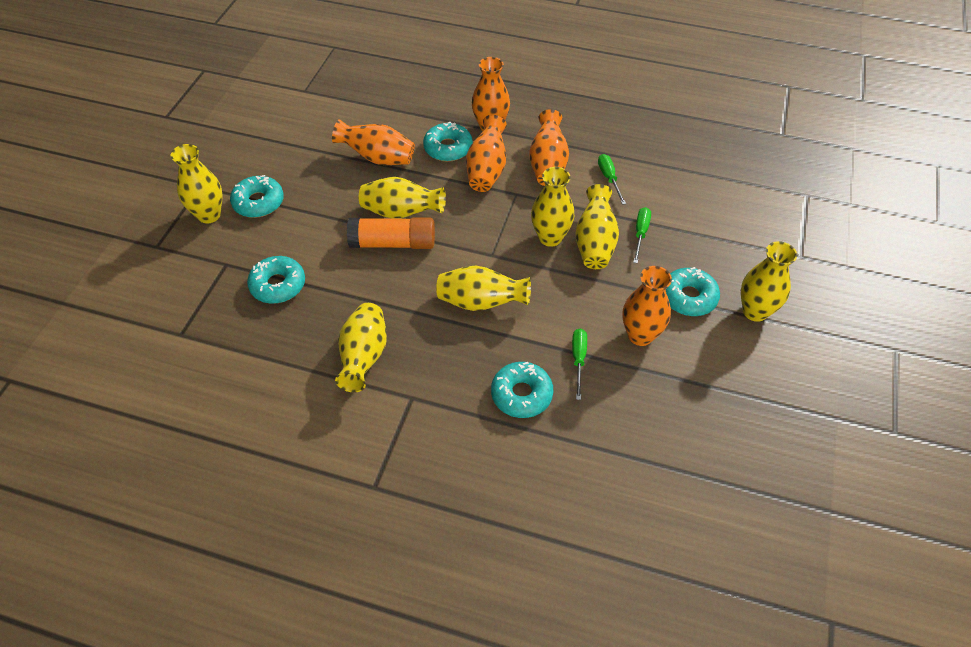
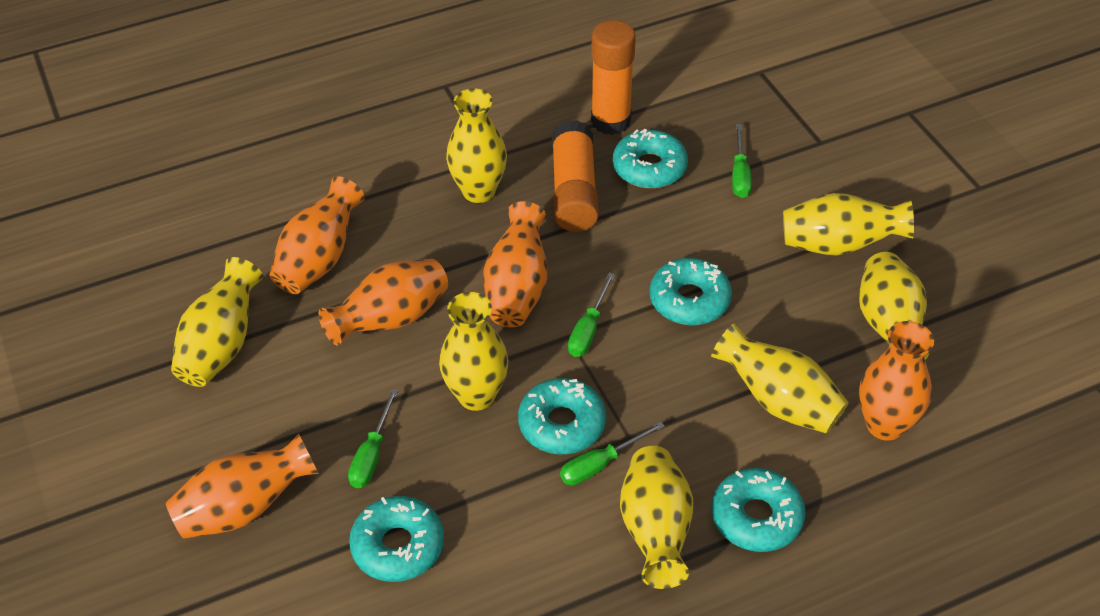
green screwdriver: [572,328,587,400] [598,154,626,205] [633,207,651,263] = 3 -> [348,389,398,488] [560,422,665,485] [568,273,615,357] [732,124,752,198] = 4
orange glue stick: [347,217,435,249] = 1 -> [552,120,599,232] [591,20,636,135] = 2

